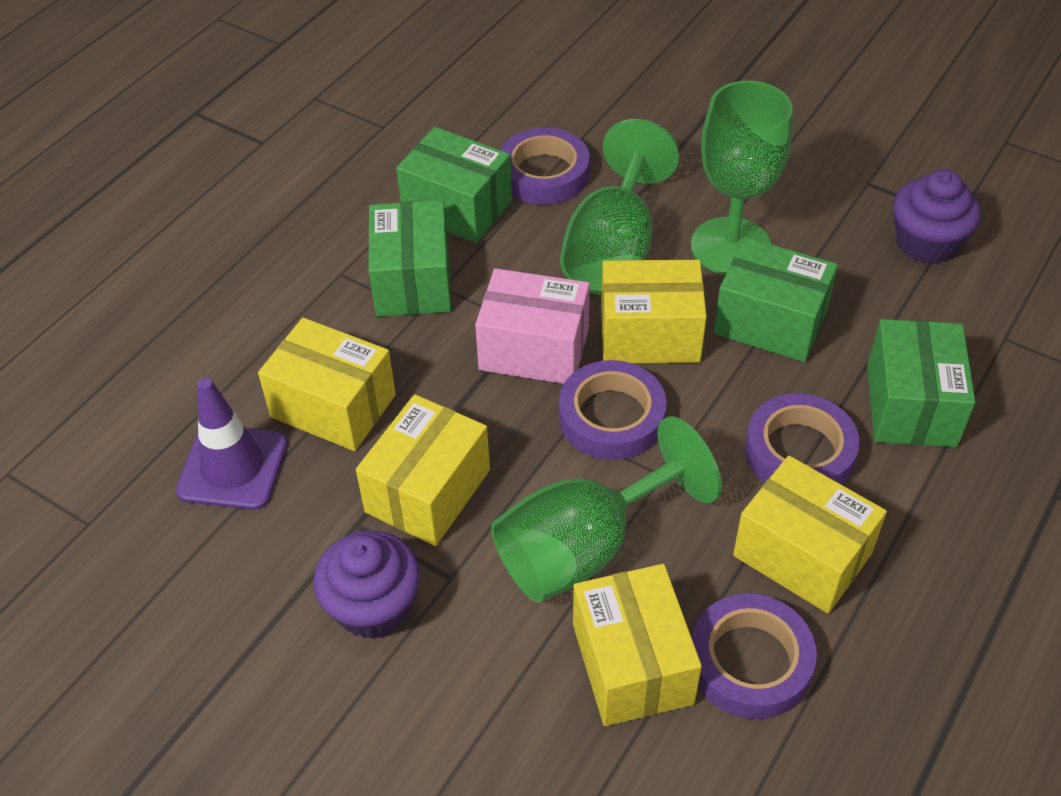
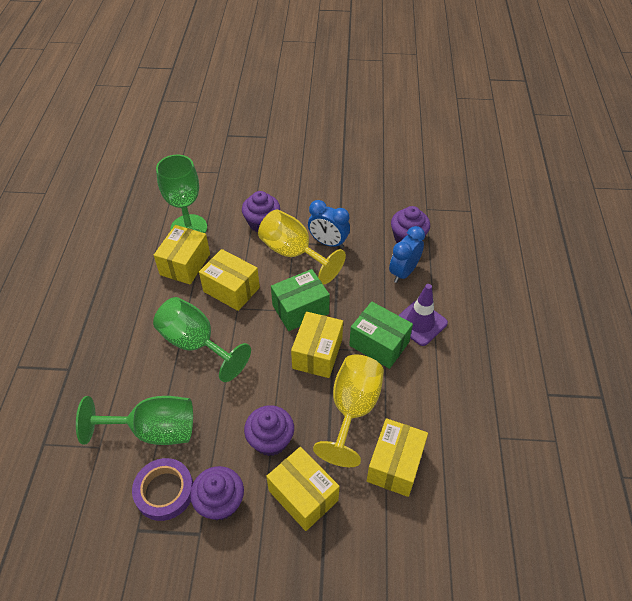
blue clock: none = 0 -> [308,200,350,249] [389,226,425,283] = 2
green box: [369,200,451,317] [396,127,512,243] [713,237,838,362] [867,319,976,447] = 4 -> [271,269,330,331] [349,301,413,369] = 2
pink box: [475,268,590,384] = 1 -> none = 0
purple cupcake: [314,530,420,639] [893,170,981,264] = 2 -> [190,466,244,521] [242,191,280,232] [244,405,294,456] [391,206,430,243] = 4
purple tape: [501,127,590,205] [559,360,667,460] [692,593,817,719] [745,393,860,485] = 4 -> [132,458,193,521] = 1
yellow goblet: none = 0 -> [258,210,346,284] [313,355,384,467] = 2

